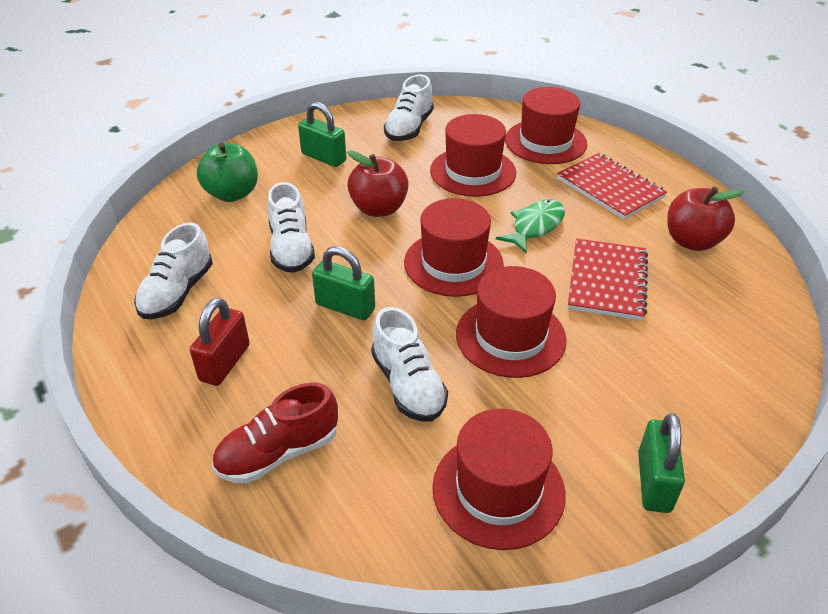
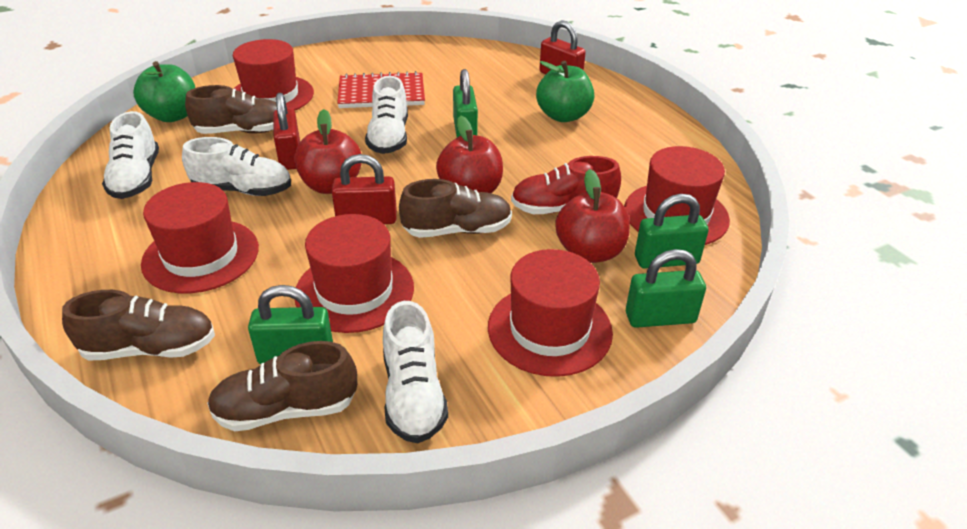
brown shoe: none = 0 -> [62,290,215,361] [185,85,277,134] [207,341,357,431] [399,179,512,238] = 4
green apple: [197,142,258,202] = 1 -> [133,61,195,122] [536,61,594,122] = 2
green fish: [496,199,565,253] = 1 -> none = 0
green padlock: [298,102,346,167] [312,246,375,320] [638,413,685,513] = 3 -> [248,285,333,364] [453,69,478,137] [626,249,706,328] [635,194,709,269] = 4
red apple: [347,150,409,217] [667,187,744,251] = 2 -> [294,109,362,194] [436,115,503,193] [555,169,630,263] = 3
red notebook: [557,153,667,220] [568,239,648,321] = 2 -> [337,71,425,108] = 1
red padlock: [190,298,250,386] = 1 -> [273,93,300,170] [332,154,397,224] [539,20,586,74] = 3

